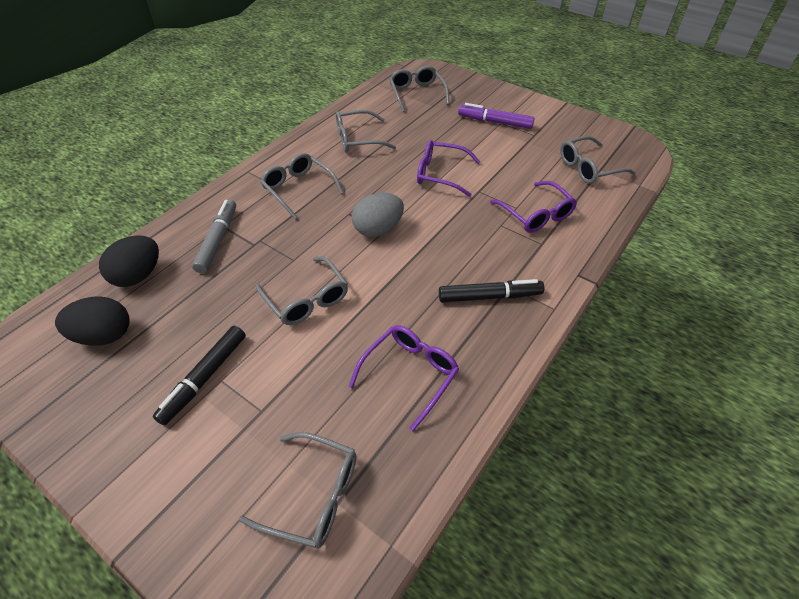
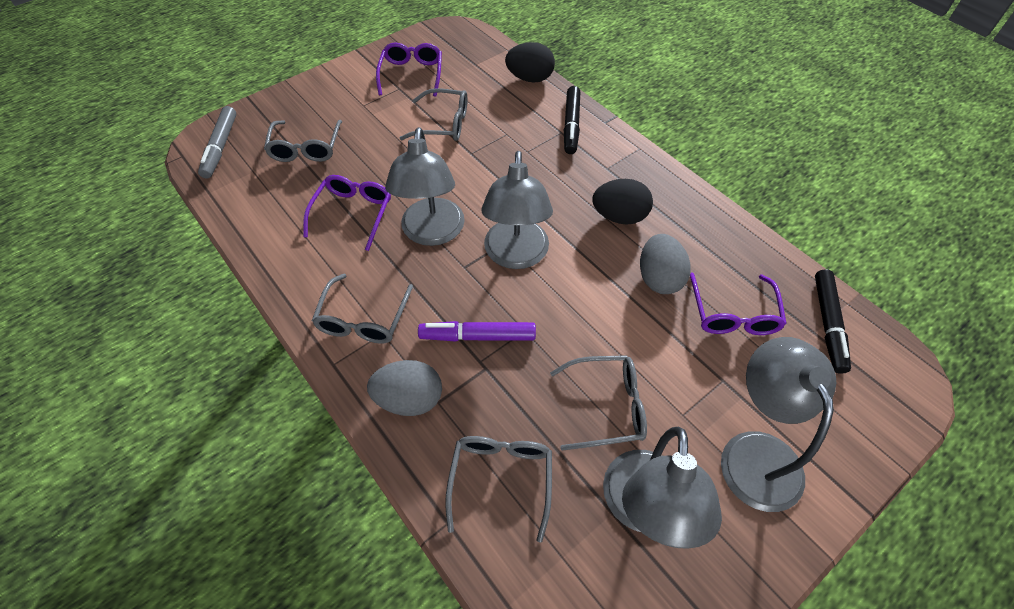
grey egg: [352,193,404,237] = 1 -> [367,360,442,416] [640,234,691,294] = 2
grey glasses: [239,432,356,548] [256,256,348,325] [260,153,343,219] [336,110,396,152] [389,66,449,112] [560,136,635,184] = 6 -> [264,120,342,162] [312,274,413,344] [400,88,467,141] [445,436,552,543] [550,355,647,450] = 5
grey lamp: none = 0 -> [385,127,465,246] [481,151,553,269] [603,427,722,549] [721,337,836,512] = 4

